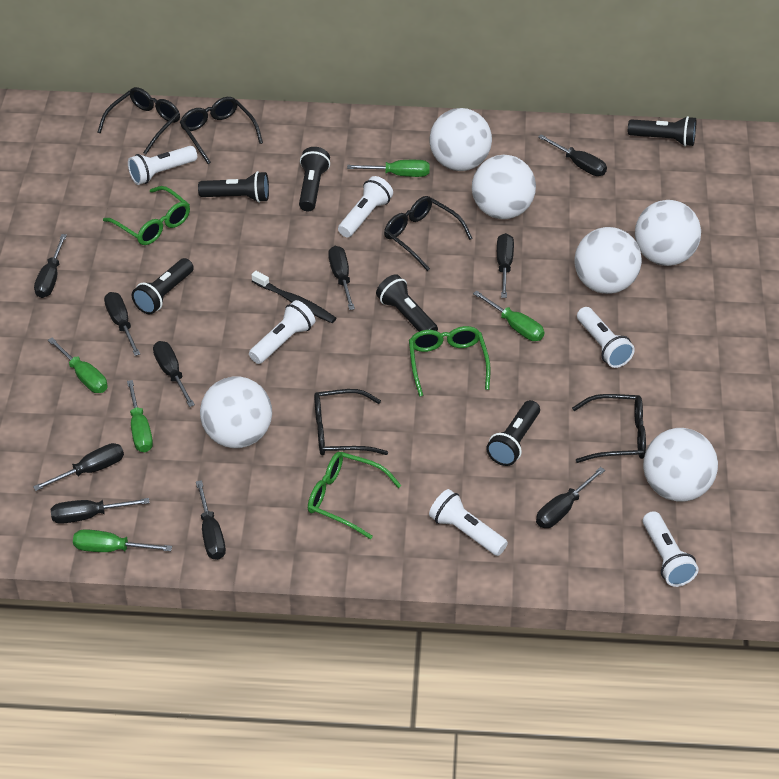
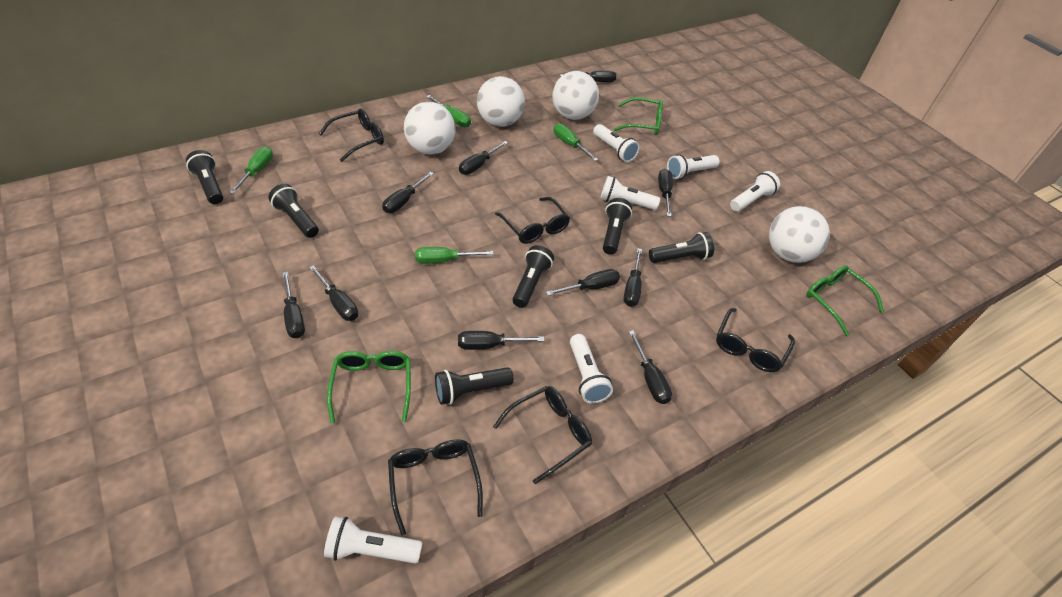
black toothbrush: [251,271,336,323] = 1 -> none = 0
green screwdriver: [48,337,107,393] [73,529,172,552] [127,380,153,453] [347,160,430,177] [473,291,544,341] = 5 -> [229,147,273,194] [415,247,494,264] [426,95,471,128] [553,123,598,161] = 4
white ball: [200,376,272,448] [429,108,492,171] [472,155,536,219] [574,227,642,294] [635,200,701,266] [643,428,718,502] = 6 -> [404,102,455,155] [477,76,525,127] [552,71,599,120] [769,206,830,263] = 4

